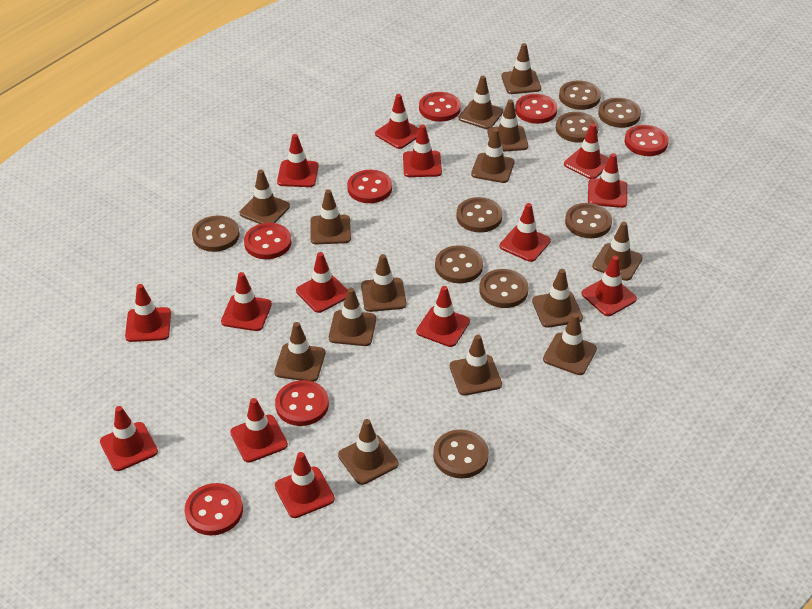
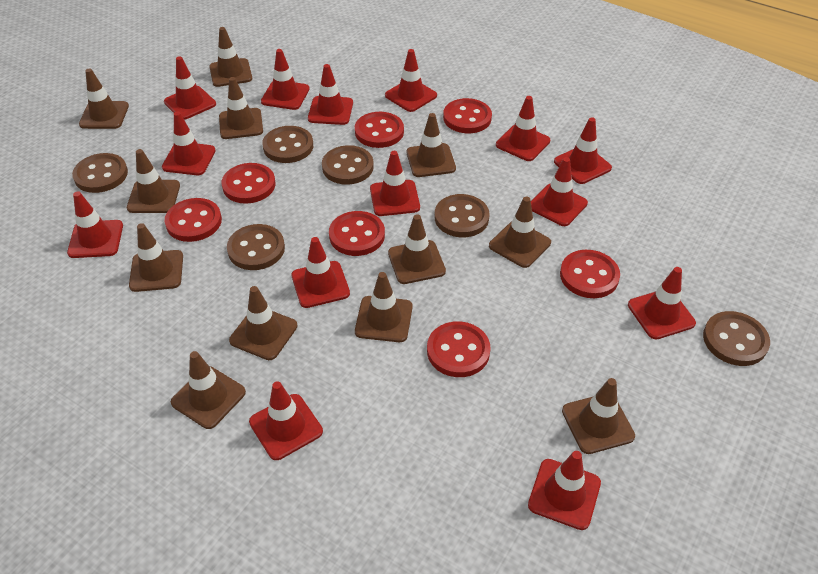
brown button: [192,215,239,252] [433,430,489,478] [435,245,483,283] [456,197,502,232] [479,269,529,308] [556,112,599,142] [559,81,601,110] [565,203,612,238] [598,98,641,128] = 9 -> [72,153,128,193] [227,224,285,270] [262,126,313,163] [322,145,374,185] [435,194,490,237] [703,311,770,366] = 6
brown traffic cone: [240,170,290,224] [274,322,325,382] [310,189,351,244] [329,288,376,346] [338,419,398,485] [361,254,406,312] [450,335,502,396] [459,76,503,129] [471,128,515,183] [487,99,528,152] [501,43,541,94] [532,269,583,328] [543,313,597,375] [592,222,643,281] = 14 -> [79,68,129,129] [127,149,180,213] [129,223,183,292] [171,351,246,429] [209,27,252,87] [219,77,263,139] [229,286,298,360] [355,272,413,342] [388,214,446,284] [407,113,456,177] [489,197,551,268] [562,378,635,454] = 12

